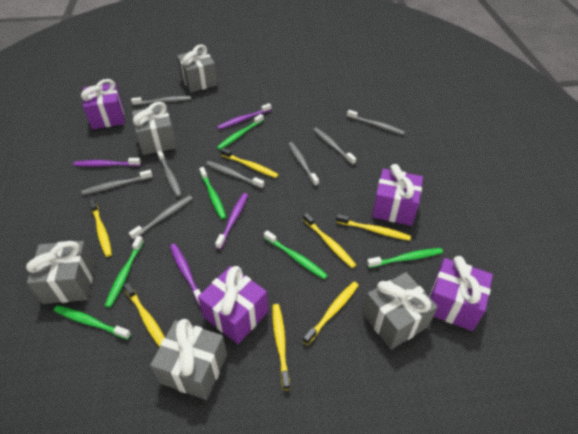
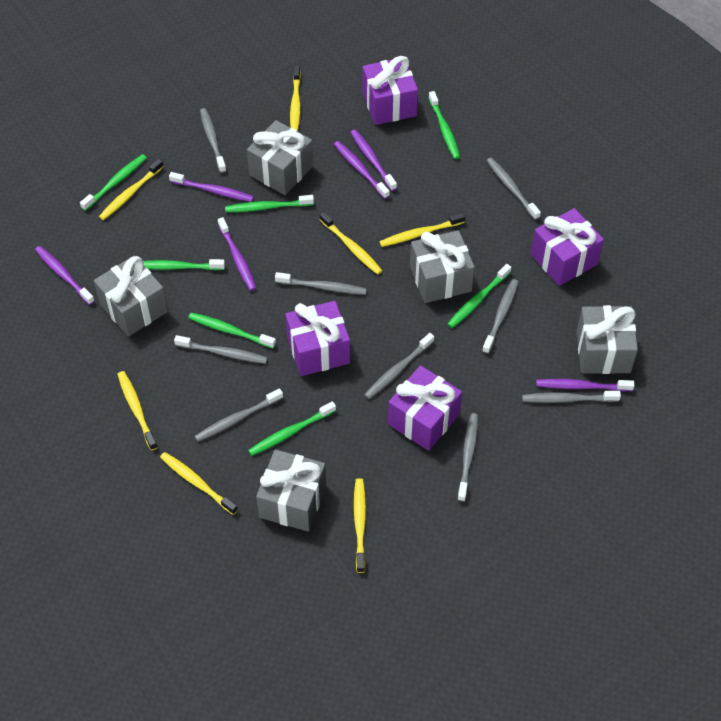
green toothbrush: [54,305,131,340] [105,236,144,308] [199,167,226,219] [217,114,264,150] [264,230,328,279] [367,248,443,268] = 6 -> [80,154,147,211] [143,259,225,270] [188,313,276,348] [225,195,314,212] [248,401,336,456] [428,91,460,159] [448,264,511,328] = 7
grey toothbrush: [81,170,153,195] [129,195,193,240] [131,96,191,105] [157,149,182,197] [206,161,264,189] [288,142,319,186] [313,128,356,165] [347,110,405,135] = 8 -> [174,335,268,364] [195,388,283,442] [200,108,226,173] [275,272,367,295] [364,333,434,399] [457,413,478,502] [482,279,519,354] [486,158,541,220] [522,391,621,403] = 9
purple toothbrush: [73,158,141,167] [170,244,201,306] [215,193,248,249] [217,103,272,129] = 4 -> [35,246,95,305] [169,172,254,202] [218,217,256,291] [334,141,390,199] [350,129,397,191] [536,379,634,391] = 6

